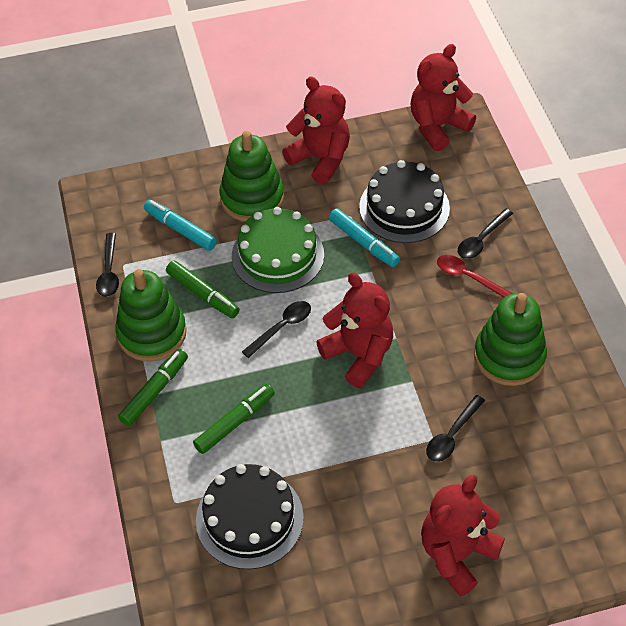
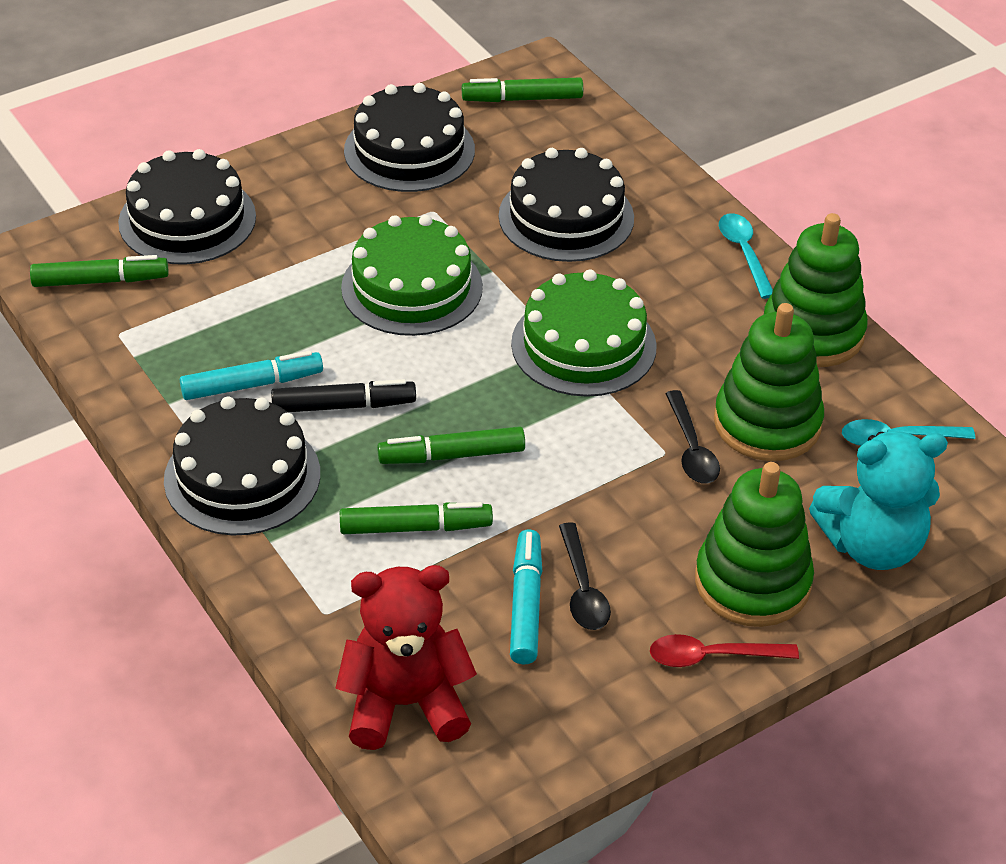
black cake: [196,464,304,569] [359,160,450,243] = 2 -> [118,149,256,264] [164,396,320,535] [344,83,475,192] [499,148,634,262] = 4
black marker: none = 0 -> [271,379,416,412] = 1
black spoon: [96,233,119,297] [242,301,311,358] [426,395,485,462] [458,209,513,259] = 4 -> [559,522,611,630] [665,390,720,484] = 2
green cake: [232,207,324,293] = 1 -> [341,215,483,336] [511,270,657,397] = 2
green marker: [118,349,188,426] [166,260,240,318] [193,384,275,454] = 3 -> [30,255,169,287] [340,502,493,534] [377,426,525,464] [462,77,583,102] = 4
red teddy bear: [282,77,350,185] [316,272,393,388] [411,44,476,151] [421,475,505,597] = 4 -> [336,565,477,750] = 1
turquoise spoon: none = 0 -> [719,213,773,299] [842,419,975,446] = 2
turquoise teddy bear: none = 0 -> [809,431,948,570] = 1

